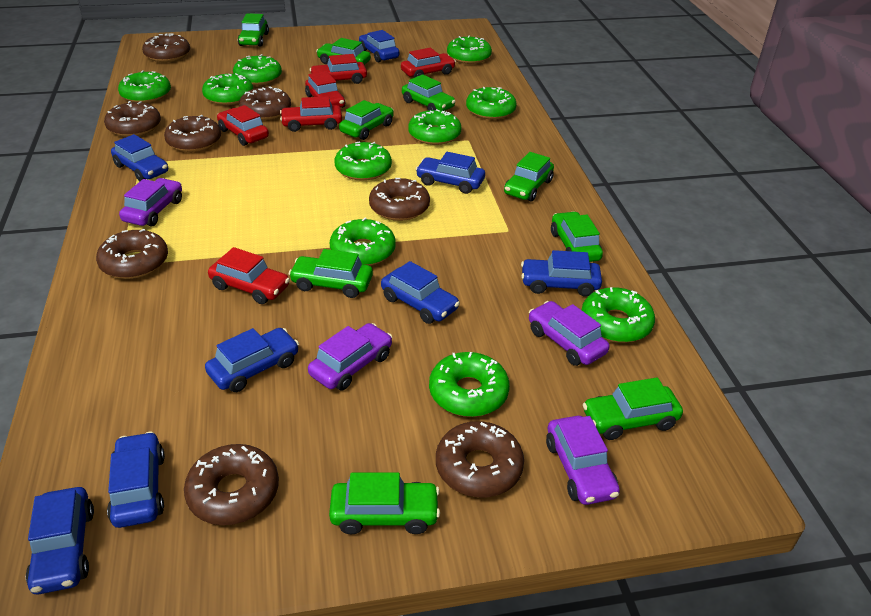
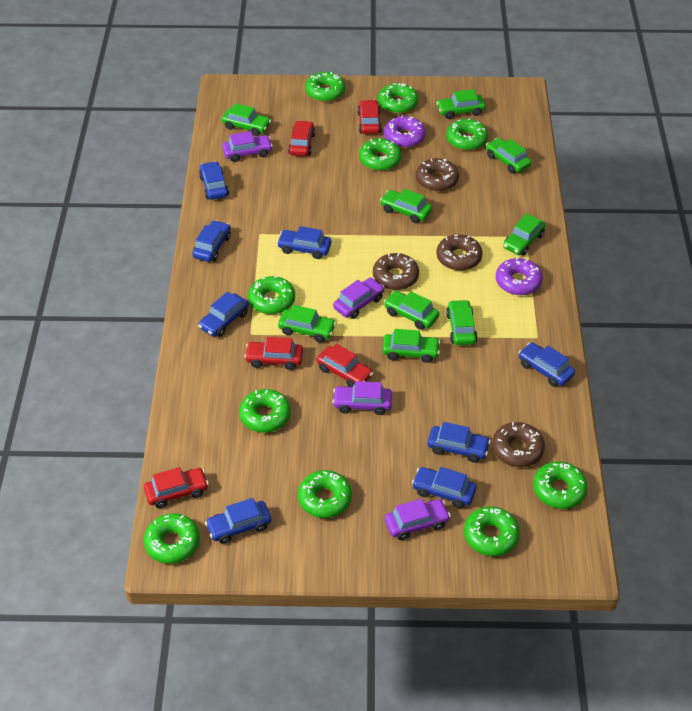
brown donut: [96,229,168,279] [104,101,161,137] [142,33,190,62] [164,115,221,152] [184,444,279,525] [239,86,291,120] [369,178,430,221] [436,421,524,497] = 8 -> [373,253,419,290] [416,158,459,192] [437,234,483,271] [492,422,545,467] = 4
purple donut: none = 0 -> [384,115,426,148] [496,257,543,295] = 2
red car: [208,247,290,304] [217,105,269,146] [280,96,342,132] [305,71,345,108] [310,54,367,84] [401,48,456,78] = 6 -> [144,467,209,508] [244,337,303,370] [288,120,315,156] [317,344,373,387] [357,100,382,134] = 5

